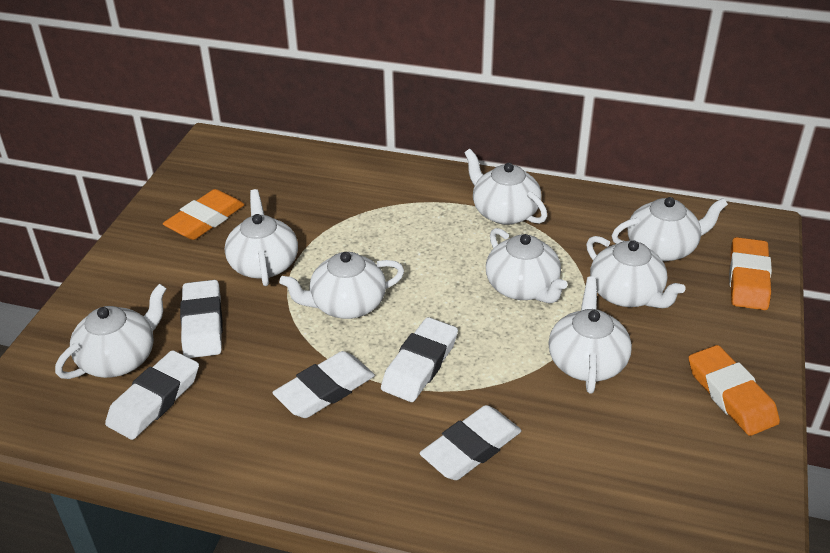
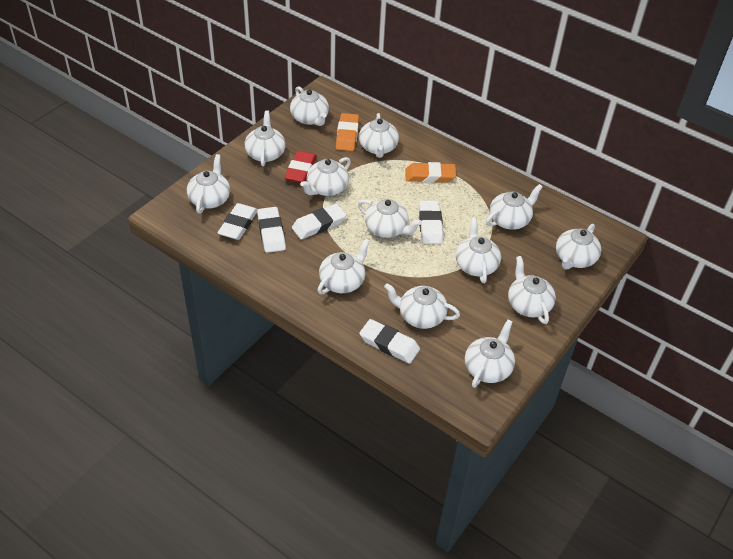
orange eraser: [163,189,245,240] [689,345,780,436] [729,237,772,310] = 3 -> [336,113,359,151] [405,162,456,183] = 2
red eraser: none = 0 -> [285,151,317,183] = 1
white teapot: [55,284,167,379] [225,189,298,286] [279,252,404,319] [464,149,547,225] [486,228,568,304] [548,276,632,394] [586,236,686,308] [612,197,728,261] = 8 -> [187,154,230,214] [245,110,286,166] [290,86,329,126] [300,157,351,196] [317,239,370,294] [358,199,422,238] [359,113,399,158] [384,283,460,329] [456,217,501,283] [465,319,515,388] [486,184,543,230] [508,256,556,324] [556,224,601,270] = 13

